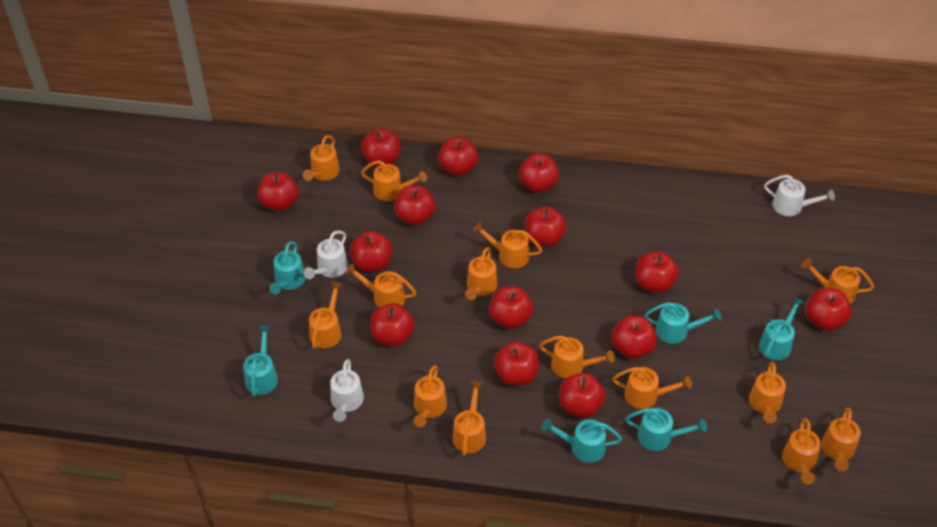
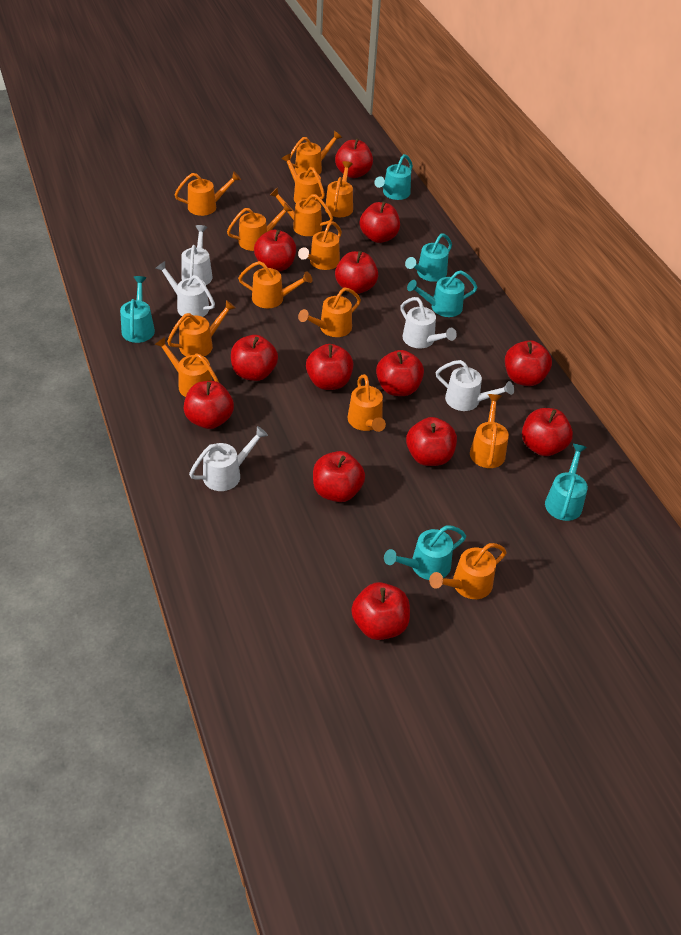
red apple: [257,172,299,211] [350,231,393,272] [361,128,401,167] [370,303,415,346] [394,186,436,225] [438,137,478,176] [489,286,533,329] [494,342,539,386] [519,154,559,193] [525,206,566,247] [559,373,606,418] [612,315,657,359] [636,251,679,293] [806,288,852,331] = 14 -> [184,381,234,429] [231,335,278,381] [254,230,296,271] [306,344,353,390] [313,451,365,502] [335,138,373,178] [335,251,378,294] [351,582,410,640] [360,201,400,243] [376,350,424,396] [406,417,457,466] [505,340,552,386] [522,408,573,456] = 13
white watering can: [304,231,348,279] [330,359,364,422] [764,175,835,216] = 3 -> [156,261,215,317] [181,225,213,285] [189,426,268,491] [400,297,457,348] [436,360,514,411] = 5

